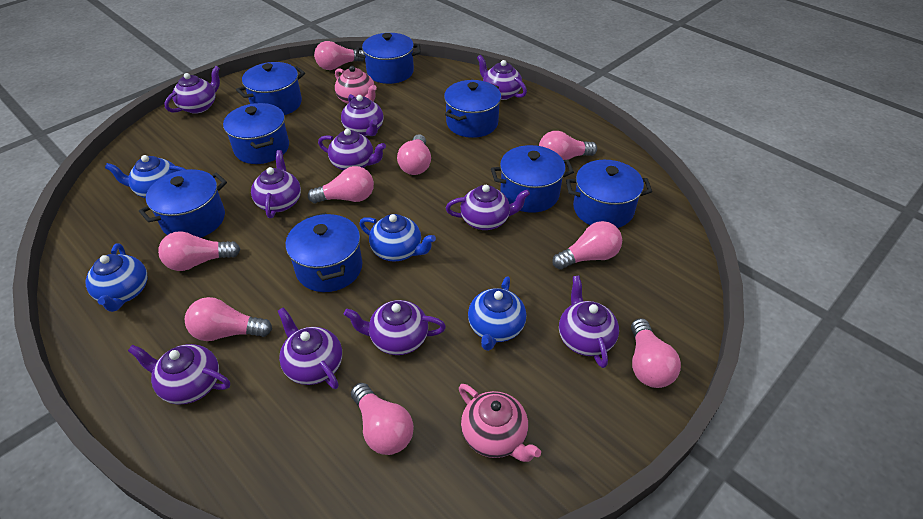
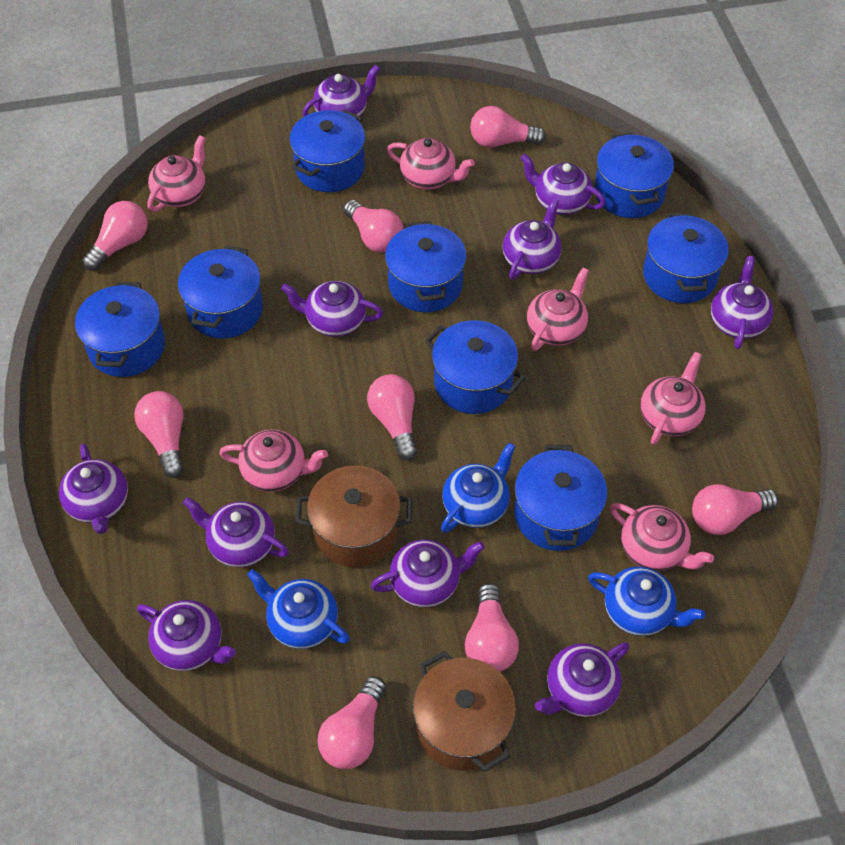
blue teapot: [85,243,147,312] [105,155,187,198] [359,214,436,261] [468,276,526,351] = 4 -> [247,569,350,649] [441,442,516,533] [588,566,705,636] = 3
brown pot: none = 0 -> [295,465,412,567] [413,651,516,772] = 2
pink light bulb: [158,231,240,271] [185,297,272,341] [308,166,374,203] [314,41,365,70] [351,383,414,455] [397,134,431,175] [539,131,597,160] [552,221,622,270] [631,318,681,388] = 9 -> [82,201,148,271] [134,391,184,478] [317,676,386,769] [344,200,403,253] [367,374,418,461] [465,583,519,672] [470,106,546,148] [692,484,778,535] = 8
pink teapot: [335,66,377,104] [459,384,541,462] = 2 -> [147,135,206,212] [219,430,328,492] [387,138,475,190] [527,268,589,351] [610,503,714,571] [640,352,706,445] = 6

